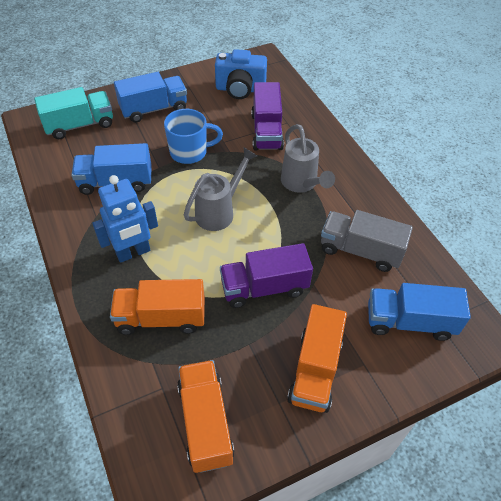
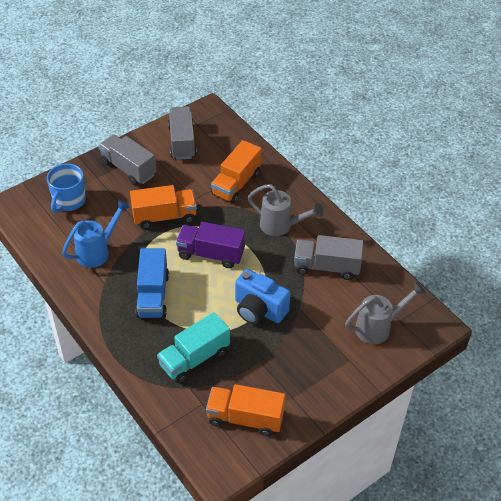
blue robot: [92,175,158,263] = 1 -> none = 0
blue truck: [71,143,152,195] [114,72,187,123] [368,283,471,341] = 3 -> [135,248,169,318] = 1
blue watering can: none = 0 -> [62,199,130,268] = 1
grey truck: [321,210,413,272] = 1 -> [98,134,156,185] [168,106,197,160] [294,235,363,280] = 3
purple truck: [220,243,313,308] [251,82,284,151] = 2 -> [176,222,245,268] = 1

